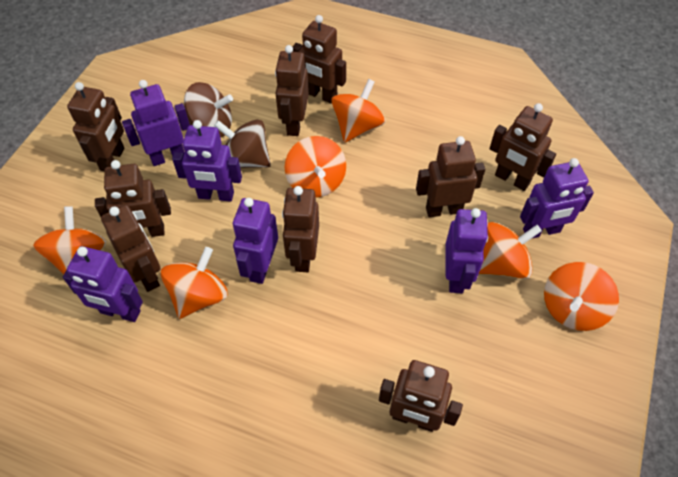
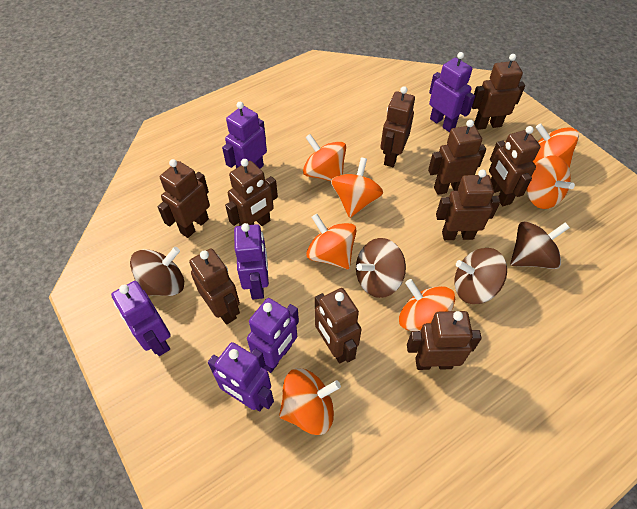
brown robot: [67,82,125,171] [95,160,171,237] [101,205,161,292] [275,45,309,136] [282,186,319,272] [292,15,346,104] [379,360,463,432] [416,136,485,217] [489,103,556,191] = 9 -> [158,159,210,238] [189,248,240,325] [225,159,278,226] [315,288,362,363] [380,86,415,167] [407,311,482,370] [428,120,486,195] [436,170,500,240] [472,54,525,130] [489,126,541,206] = 10
brown spinning top: [184,82,233,138] [214,119,271,168] = 2 -> [130,247,184,296] [356,238,406,298] [454,248,507,304] [510,221,570,269] = 4
orange spinning top: [33,206,106,275] [161,247,228,319] [285,136,346,198] [331,79,385,143] [479,222,542,279] [544,262,619,331] = 6 -> [279,368,341,435] [303,134,346,181] [306,214,357,269] [331,157,383,218] [399,279,455,331] [526,156,575,209] [533,124,579,168] = 7

